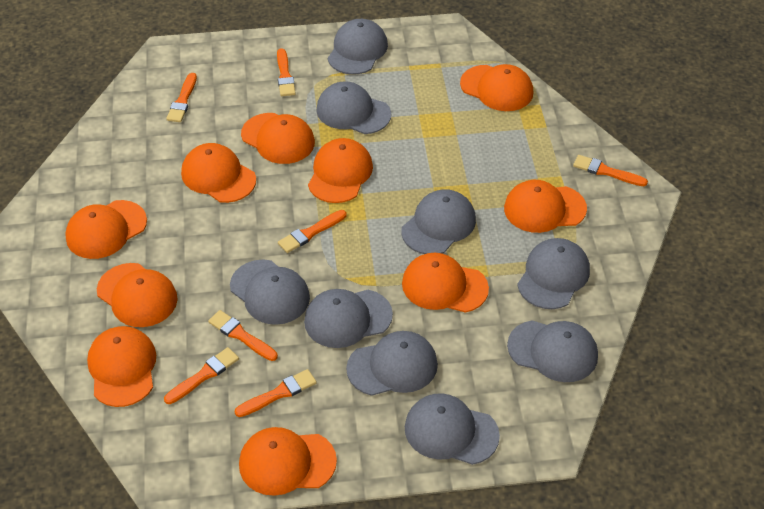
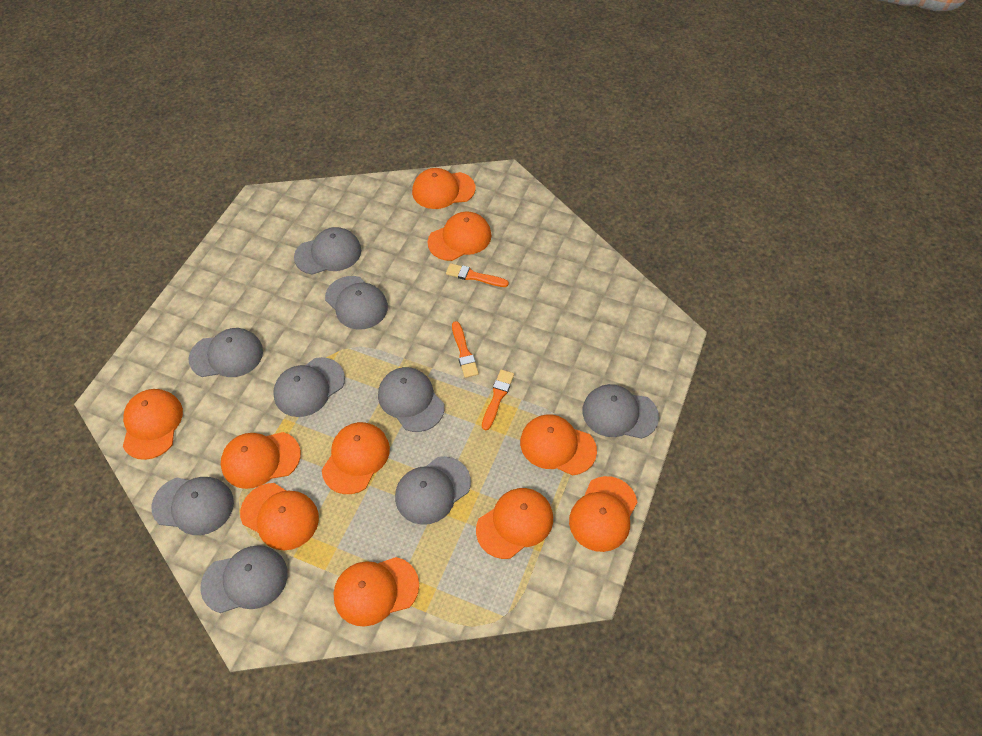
orange brush: [164,347,239,404] [166,73,197,122] [208,310,278,361] [234,369,317,417] [277,48,296,96] [278,210,346,253] [573,155,648,186] = 7 -> [446,263,509,287] [452,321,479,378] [482,369,514,430] = 3

